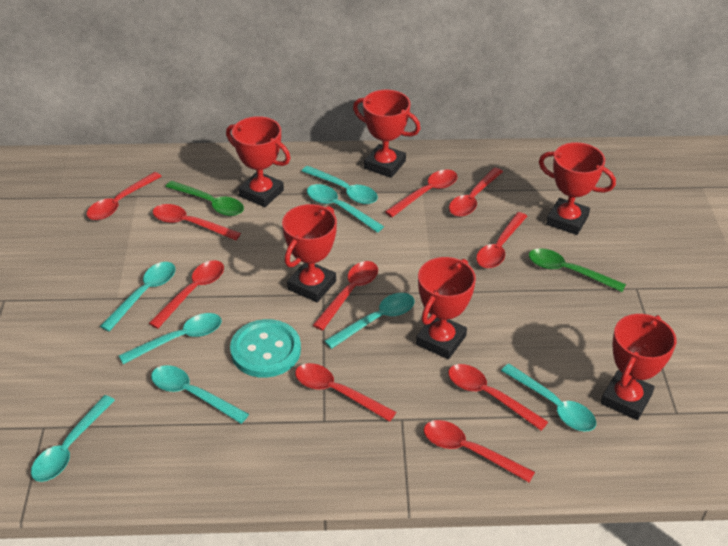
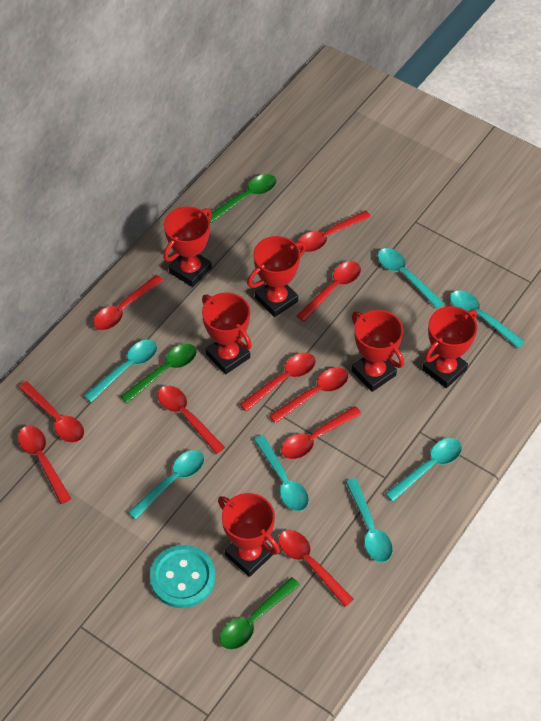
green spoon: [165,181,244,216] [529,248,626,292] = 2 -> [120,344,197,404] [210,174,276,223] [220,577,300,650] = 3
turquoise spoon: [31,395,115,482] [100,262,176,332] [118,313,222,364] [151,365,249,424] [302,166,378,204] [307,184,384,233] [324,293,415,349] [501,364,596,432] = 8 -> [84,340,157,402] [128,450,205,520] [254,435,309,511] [346,478,393,562] [378,248,444,309] [385,438,462,502] [450,290,525,349] = 7

